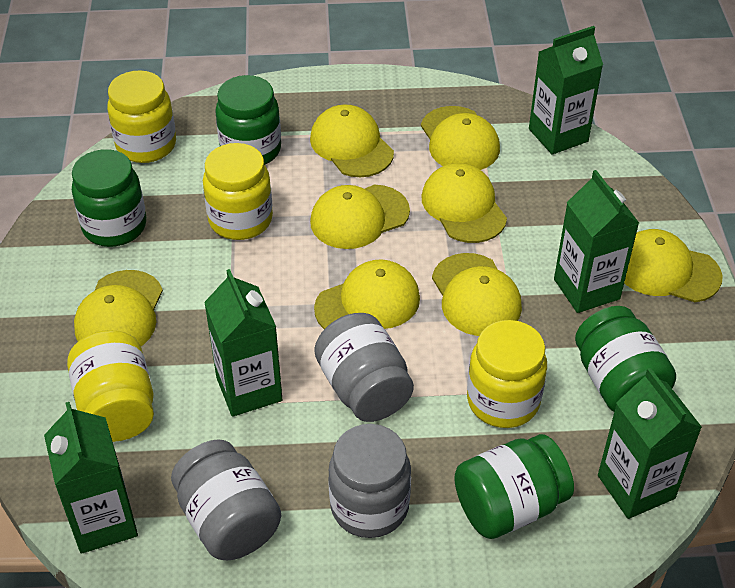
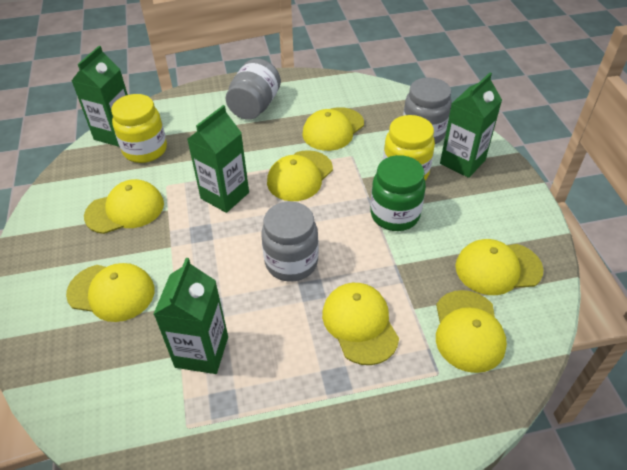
green carton: [44,402,138,554] [204,269,282,417] [529,26,603,155] [554,170,639,313] [598,368,702,519] = 5 -> [71,46,128,147] [154,258,228,374] [187,105,249,213] [440,73,502,178] = 4
green jar: [72,149,146,247] [215,75,281,165] [454,434,574,539] [575,306,676,412] = 4 -> [370,155,426,231] = 1
yellow cap: [74,270,163,346] [310,104,394,177] [310,185,410,249] [314,259,420,329] [421,106,500,170] [422,163,507,243] [432,253,522,336] [624,229,723,302] = 8 -> [66,263,155,322] [84,179,164,234] [267,150,333,201] [302,107,364,151] [322,283,399,365] [436,290,507,373] [455,239,543,295] = 7
yellow jar: [67,330,154,442] [107,70,176,163] [203,143,273,240] [467,320,547,428] = 4 -> [111,94,167,163] [383,115,435,180] = 2

